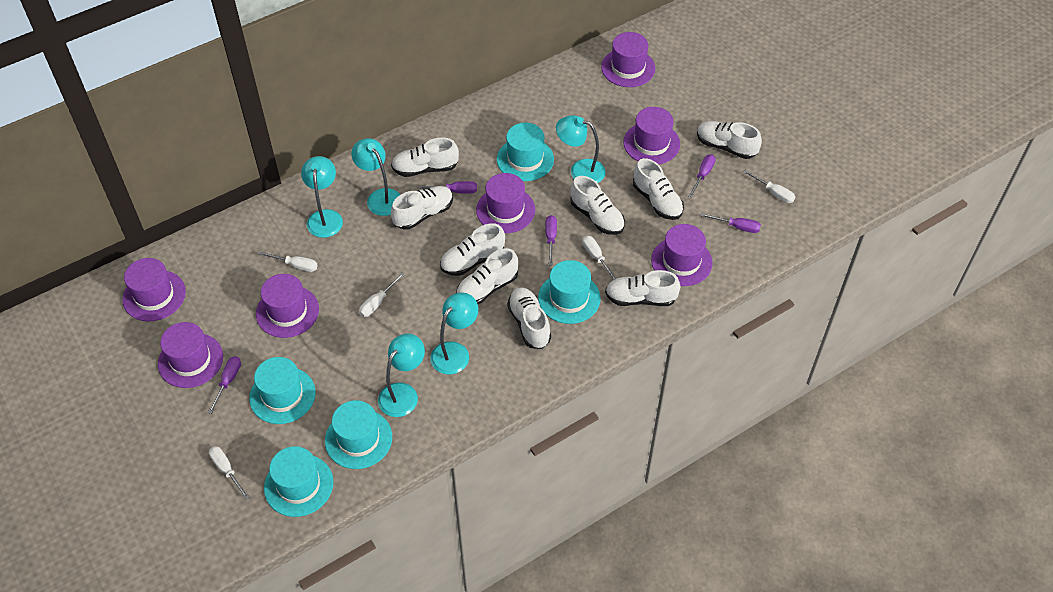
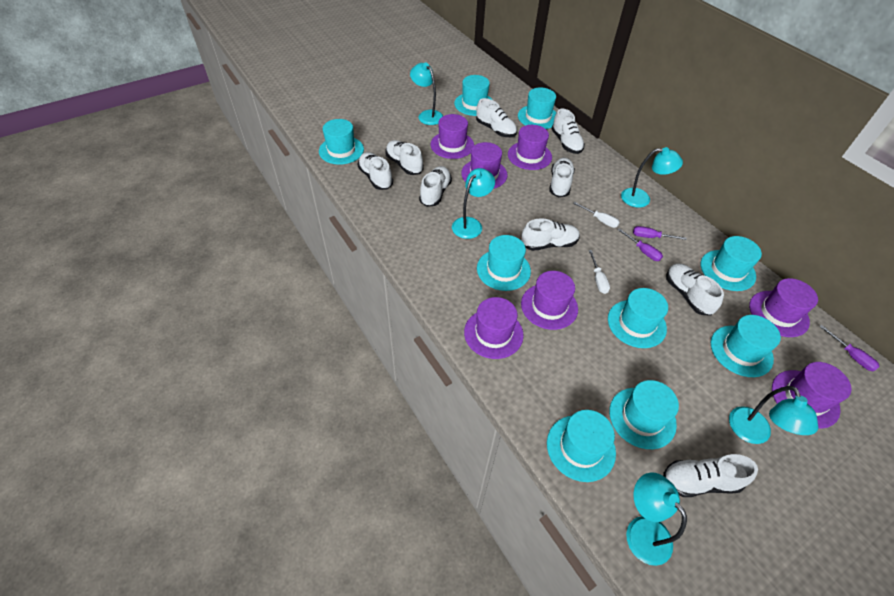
purple screwdriver: [208,356,241,414] [418,181,477,194] [545,215,557,266] [688,154,716,197] [700,213,761,233] = 5 -> [617,228,663,261] [633,226,687,240] [819,325,880,372] = 3
turquoise hat: [249,357,316,424] [264,446,333,517] [325,400,392,469] [497,123,554,181] [538,260,601,324] = 5 -> [319,119,364,165] [454,75,493,116] [477,235,531,291] [518,87,556,129] [547,410,616,482] [608,288,668,348] [609,380,679,449] [701,236,762,291] [711,315,781,377] = 9
white screwdriver: [209,446,250,500] [259,251,318,272] [359,273,405,317] [583,236,617,280] [743,170,795,203] = 5 -> [573,202,620,228] [589,250,610,294] = 2

